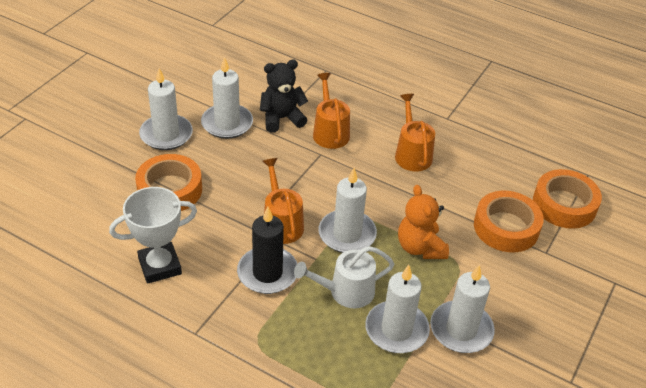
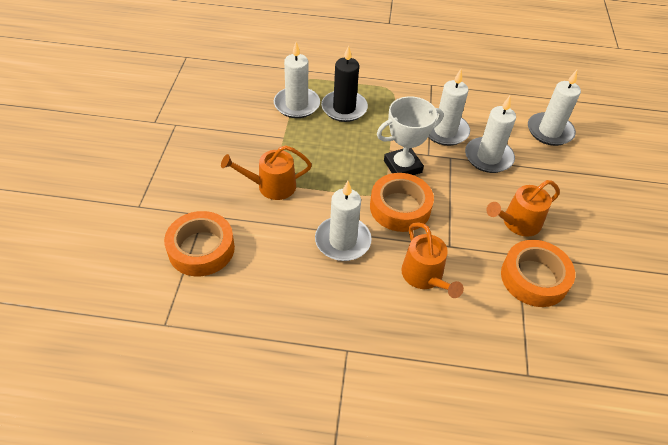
black teddy bear: [260,60,308,133] = 1 -> none = 0
orange teddy bear: [398,185,449,259] = 1 -> none = 0
white watering can: [294,246,394,308] = 1 -> none = 0

